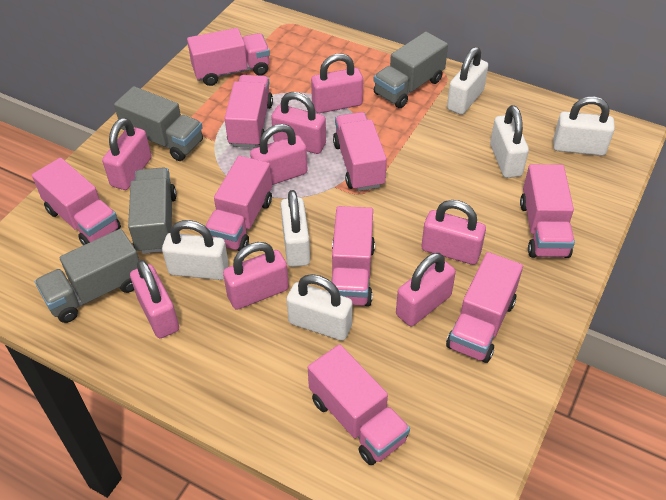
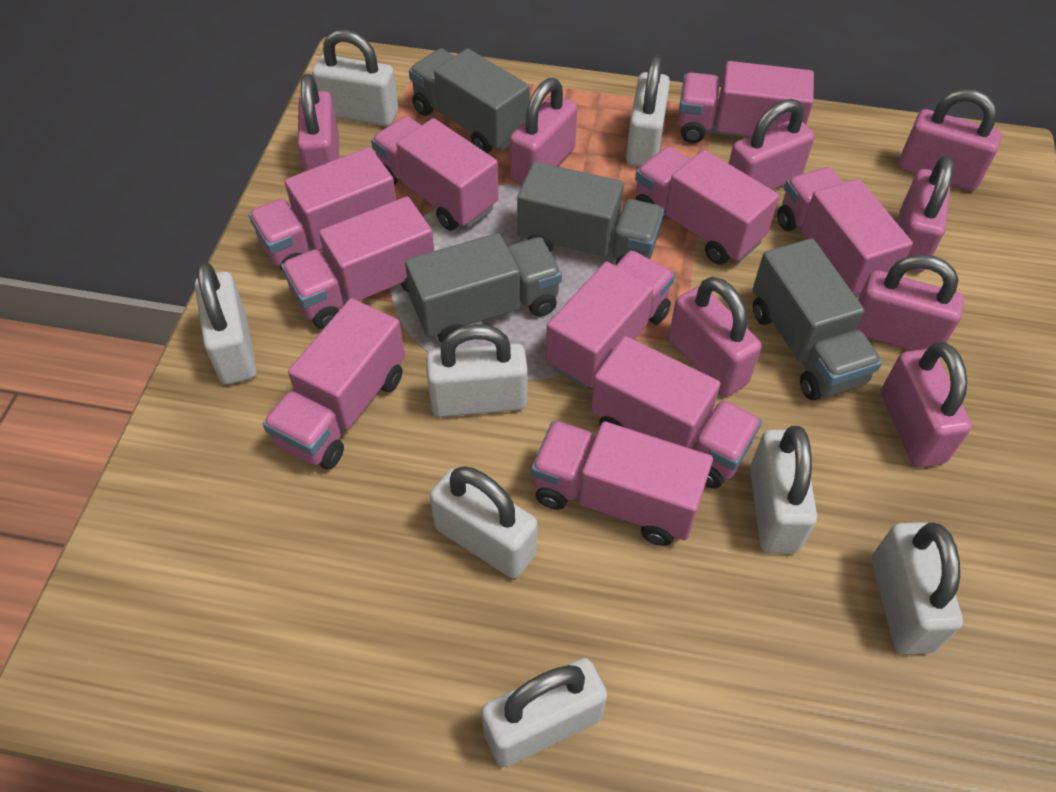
pink truck: [32,158,121,245] [187,28,270,86] [205,156,272,251] [224,75,273,148] [308,344,410,465] [331,206,375,306] [333,112,387,191] [446,252,523,363] [520,164,575,258] = 9 -> [248,147,396,272] [263,298,405,469] [281,197,434,330] [371,116,499,230] [531,421,713,546] [546,250,675,389] [591,336,762,488] [635,146,779,265] [678,61,814,143] [777,167,913,298] = 10
white padlock: [162,220,229,280] [281,190,310,267] [287,274,353,341] [447,47,488,115] [490,105,529,178] [553,96,615,156] = 6 -> [195,262,257,384] [312,30,398,126] [426,324,528,417] [430,466,537,579] [481,658,607,767] [626,55,670,167] [750,426,817,554] [872,522,963,654] = 8

